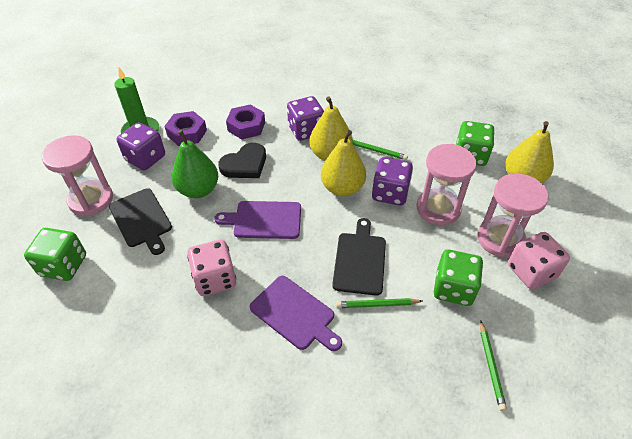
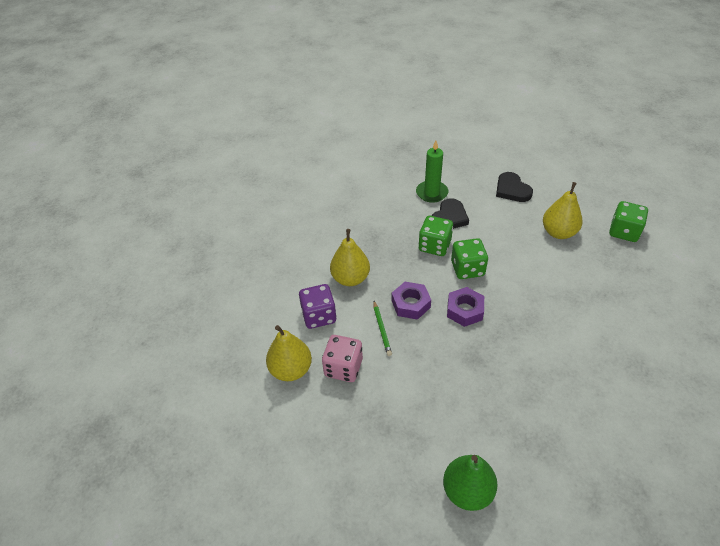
black cutting board: [109,188,172,255] [332,218,386,296] = 2 -> none = 0
black heart: [218,143,266,178] = 1 -> [432,198,469,229] [496,172,533,202] = 2
green pencil: [336,298,423,308] [352,140,408,160] [480,321,507,411] = 3 -> [373,301,392,356] = 1
pink dice: [187,240,236,296] [508,232,570,290] = 2 -> [322,335,363,382] = 1
pink hourglass: [42,135,113,216] [416,144,477,225] [477,173,549,258] = 3 -> none = 0
purple cutting board: [214,201,301,239] [250,276,342,351] = 2 -> none = 0
purple dice: [117,122,165,170] [287,96,324,141] [372,157,413,206] = 3 -> [299,284,337,329] = 1

